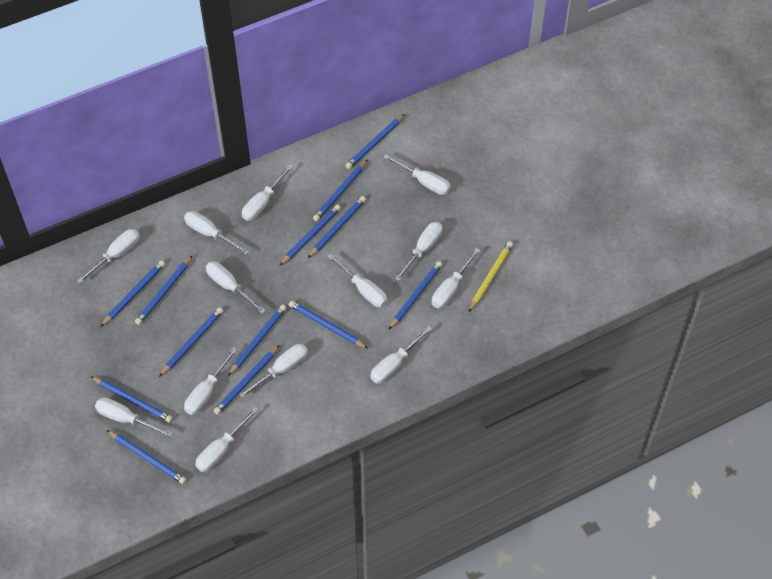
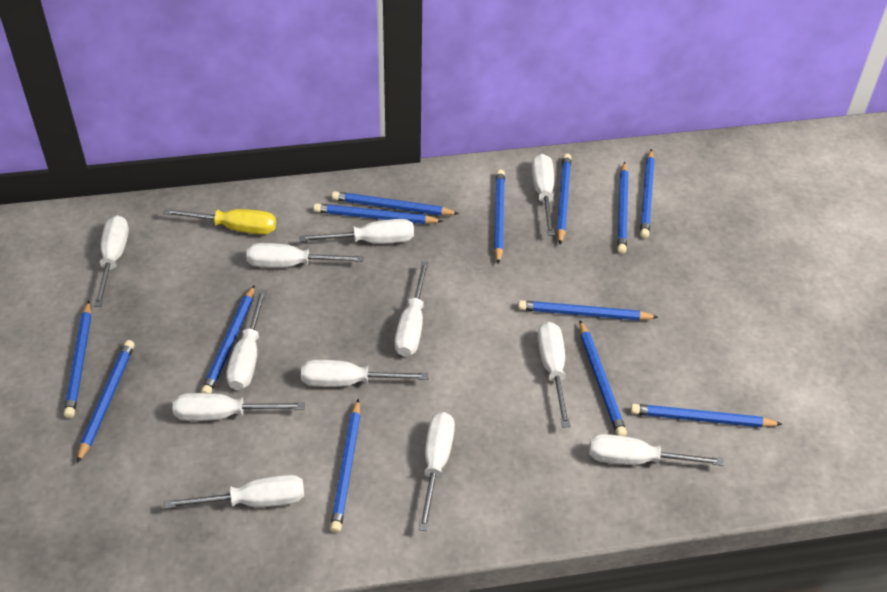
white screwdriver: [77,229,140,284] [95,397,173,437] [184,211,250,255] [184,347,238,415] [195,407,259,472] [206,261,266,314] [239,344,308,398] [242,165,293,221] [327,254,388,307] [370,326,432,384] [383,154,451,195] [395,222,443,282] [432,248,480,308] = 13 -> [94,215,129,307] [164,475,304,509] [173,393,305,421] [226,289,267,390] [246,243,364,268] [299,219,414,244] [301,360,429,387] [395,261,429,357] [418,412,455,531] [532,154,555,236] [538,322,570,428] [589,434,724,466] = 12
yellow pencil: [469,241,513,312] = 1 -> none = 0
yellow screwdriver: none = 0 -> [163,209,276,235] = 1

